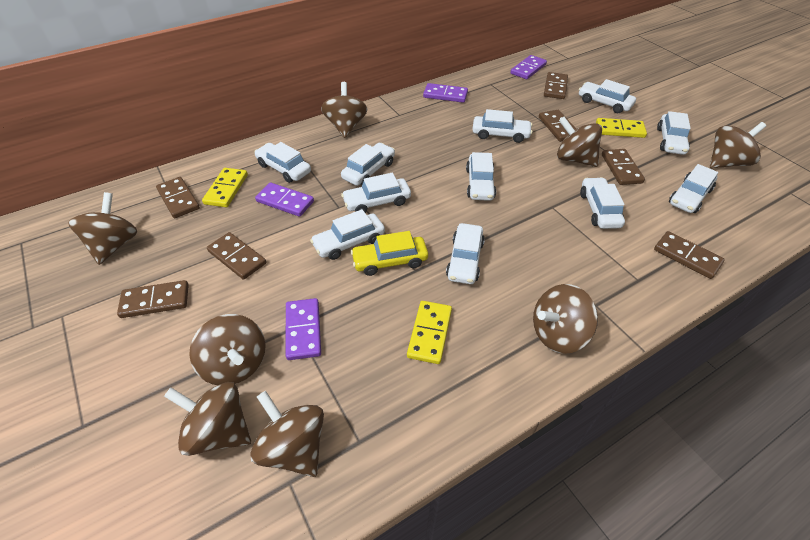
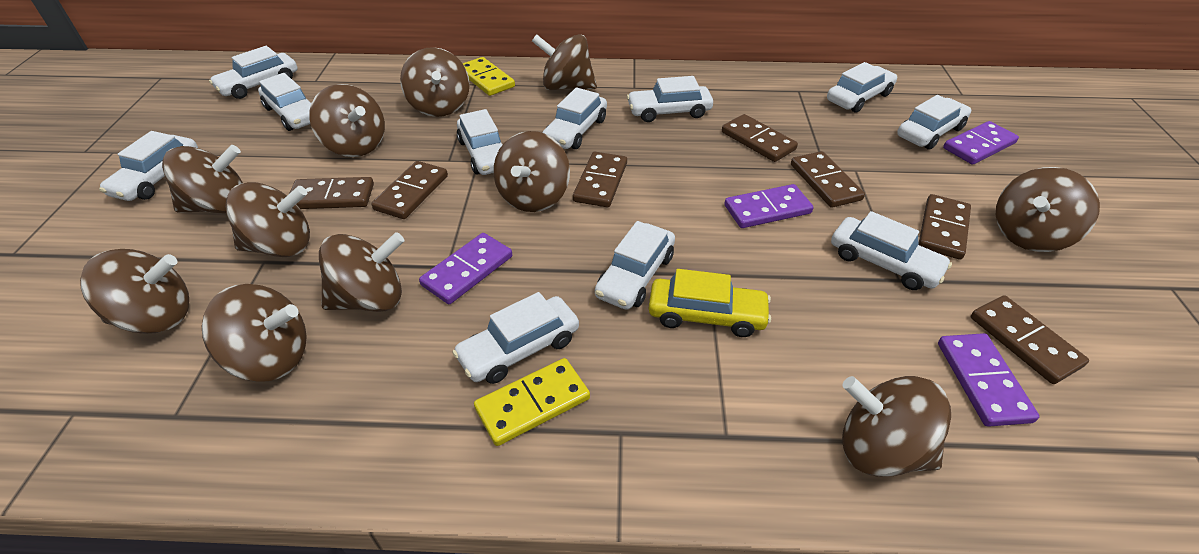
brown spinning top: [68,192,137,265] [164,382,251,456] [189,314,266,385] [250,391,324,477] [321,82,367,138] [533,284,598,354] [557,117,602,167] [710,122,766,169] = 8 -> [80,249,189,334] [162,145,243,213] [202,284,307,382] [225,182,310,257] [309,84,385,157] [319,232,405,312] [400,47,470,117] [493,131,570,212] [532,34,597,90] [842,376,951,477] [996,167,1100,252] = 11
yellow domino: [202,168,248,207] [407,301,452,364] [596,118,647,138] = 3 -> [463,57,515,96] [474,358,590,446] = 2

